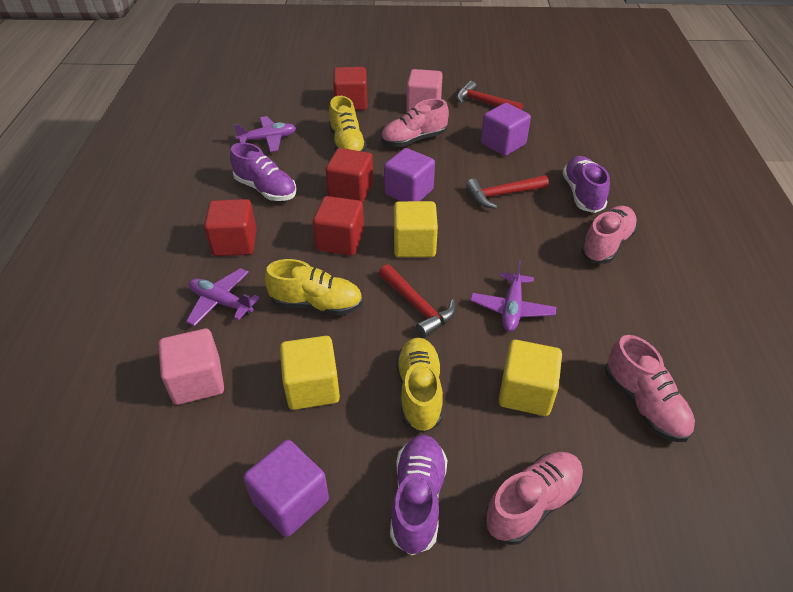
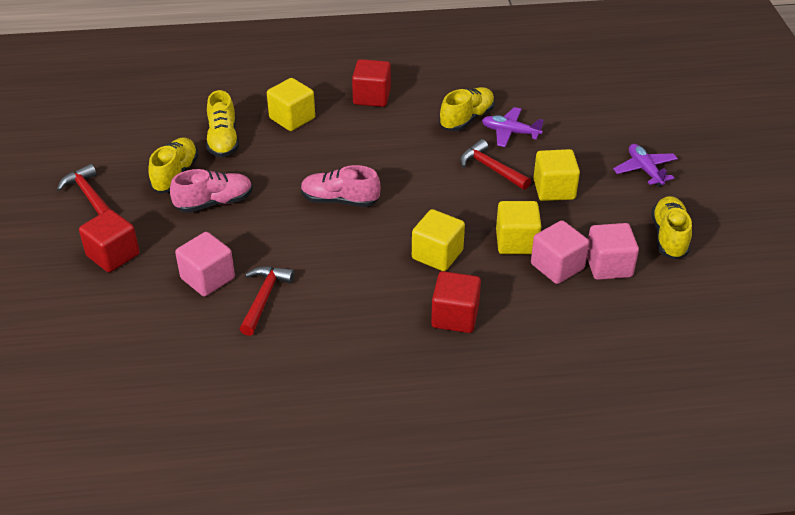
pink cube: [158,329,224,405] [406,69,443,112] = 2 -> [175,232,235,296] [531,220,589,284] [587,223,639,280] = 3
pink shoe: [381,98,449,147] [485,452,584,545] [581,206,638,264] [605,335,695,442] = 4 -> [170,169,253,213] [301,165,381,207] = 2
purple cube: [243,440,329,537] [384,148,435,201] [481,103,531,156] = 3 -> none = 0
purple plane: [186,268,260,326] [234,116,296,152] [470,260,556,331] = 3 -> [482,107,544,147] [613,144,678,187] = 2
purple shoe: [230,143,297,201] [390,435,447,556] [562,156,610,213] = 3 -> none = 0
red cube: [204,199,257,256] [313,196,364,256] [326,148,373,203] [333,67,367,110] = 4 -> [79,209,139,272] [352,59,391,107] [431,271,481,333] = 3
yellow cube: [280,336,340,410] [394,201,438,257] [499,340,562,416] = 3 -> [267,78,315,131] [412,209,465,271] [496,201,541,254] [533,149,580,201] = 4
yellow shoe: [265,259,363,315] [329,96,367,152] [396,338,443,433] = 3 -> [148,138,199,193] [206,90,239,158] [439,87,495,131] [651,196,692,259] = 4

